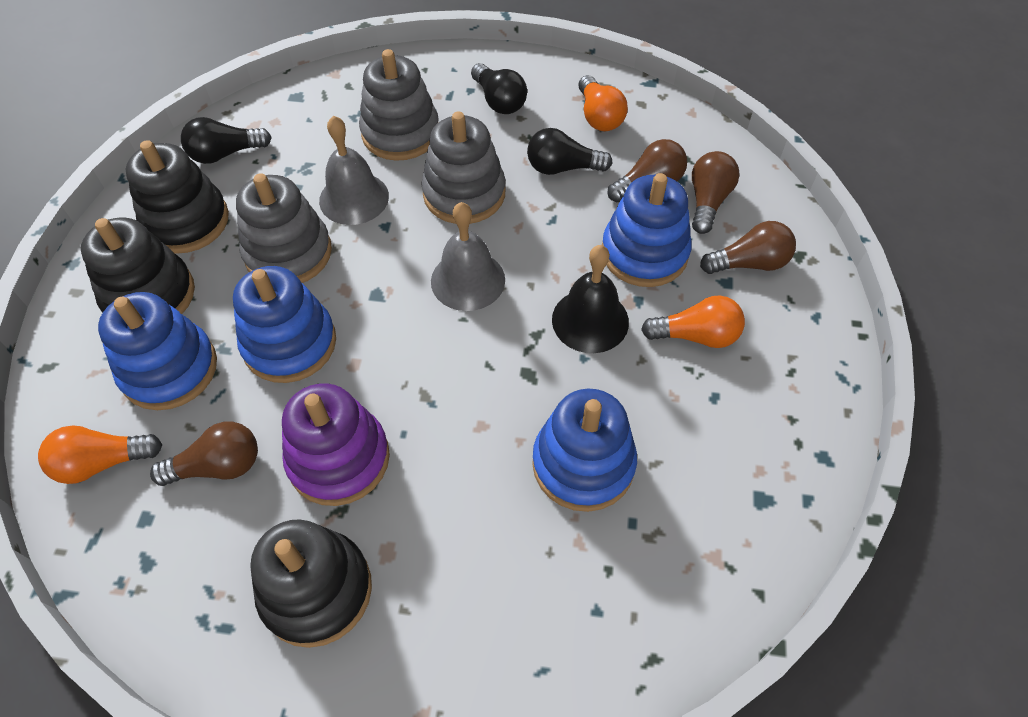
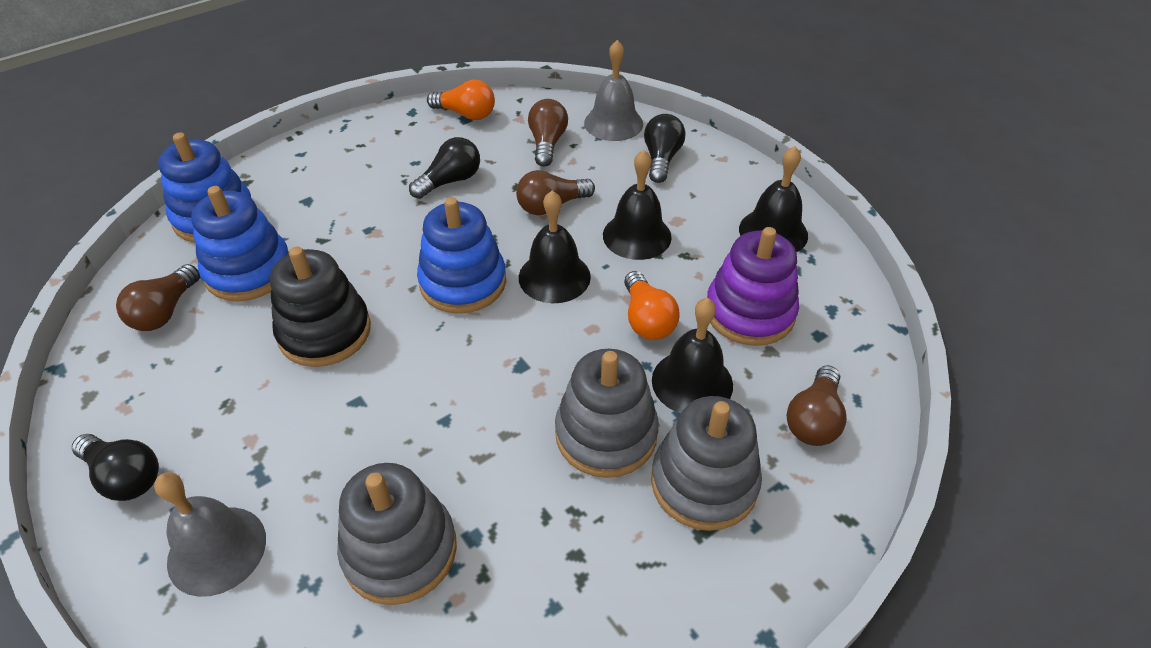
black bell: [552,245,629,353] = 1 -> [519,191,591,303] [603,150,672,260] [652,298,733,413] [739,146,808,252] = 4
black stacking toy: [81,218,195,314] [126,140,229,254] [250,519,372,648] = 3 -> [270,247,371,367] = 1
blue stacking toy: [98,292,217,410] [233,266,336,383] [532,389,637,512] [602,173,692,287] = 4 -> [158,132,253,243] [191,186,289,302] [417,197,506,314] = 3
orange light bulb: [38,425,162,484] [578,75,628,131] [641,296,745,348] = 3 -> [427,80,495,120] [624,271,680,340] = 2

